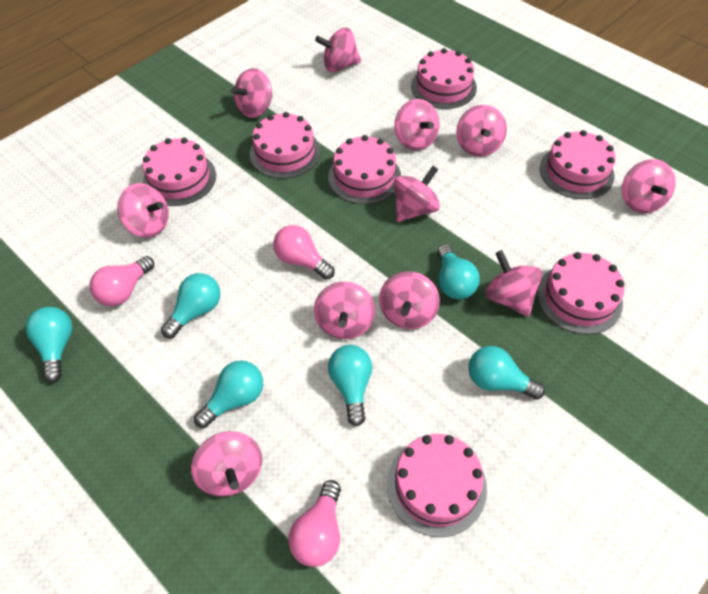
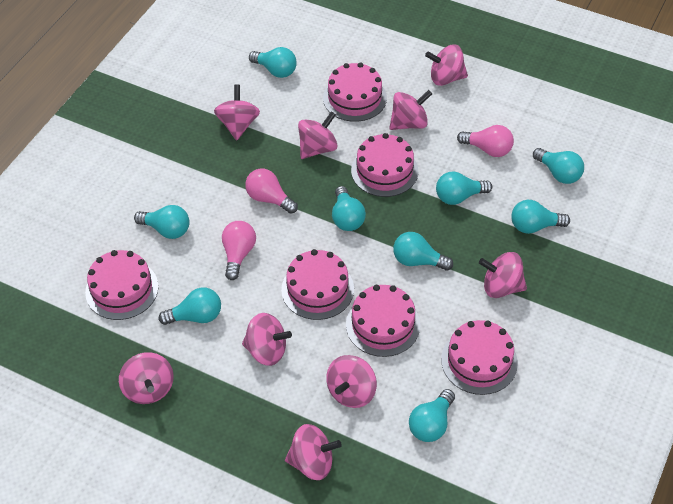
pink cake: [142,138,216,206] [250,112,321,179] [328,135,401,204] [387,434,487,537] [411,48,477,109] [537,252,625,334] [540,130,616,199] = 7 -> [85,250,159,320] [281,249,354,320] [323,62,387,122] [346,285,420,357] [351,133,418,197] [441,320,518,395] = 6
pink spinning top: [117,183,169,238] [191,431,262,497] [231,68,273,118] [314,282,375,339] [315,28,361,72] [379,271,440,329] [394,99,440,151] [394,166,440,222] [456,105,507,157] [485,250,542,317] [622,159,675,213] = 11 -> [119,352,174,404] [214,84,260,140] [242,313,292,366] [285,424,342,480] [298,111,338,159] [326,355,377,408] [389,90,432,130] [425,45,468,86] [479,252,527,298] = 9
turquoise light bulb: [26,307,72,382] [161,273,220,338] [194,360,263,428] [328,345,372,427] [437,244,480,299] [469,346,545,400] = 6 -> [134,205,190,239] [159,288,221,325] [249,47,297,78] [332,186,366,231] [393,232,453,271] [409,389,455,442] [436,171,492,205] [511,200,570,234] [533,148,584,184] = 9

